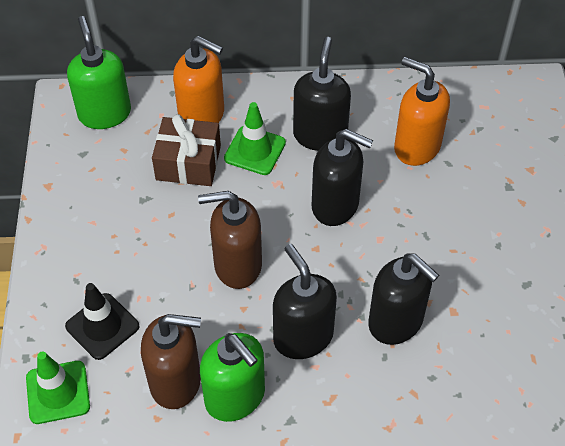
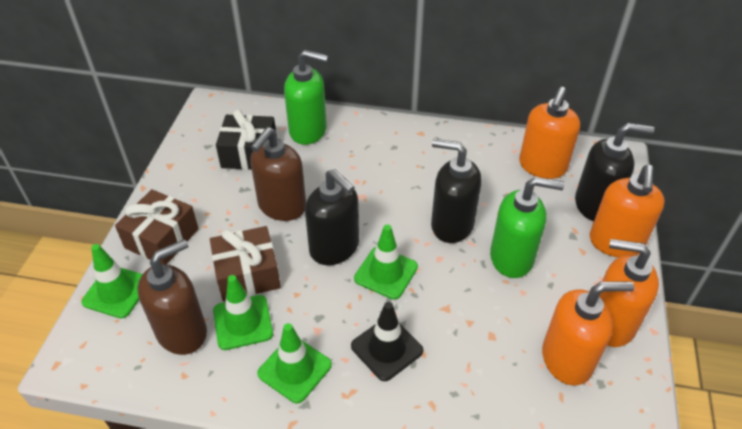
black gift: none = 0 -> [216,110,277,170] = 1
black soap dispenser: [273,244,337,359] [293,37,351,151] [312,129,373,226] [368,254,439,345] = 4 -> [305,169,359,265] [431,139,481,243] [575,123,654,221] = 3
brown gift: [152,114,221,186] = 1 -> [115,189,199,264] [210,226,281,301] = 2
green traffic cone: [26,351,90,424] [224,102,286,175] = 2 -> [81,244,142,318] [213,275,273,350] [257,323,332,404] [354,225,418,300] = 4
orange soap dispenser: [173,36,224,123] [394,57,450,166] = 2 -> [519,87,580,179] [542,281,634,386] [590,165,665,258] [599,239,659,347] = 4

